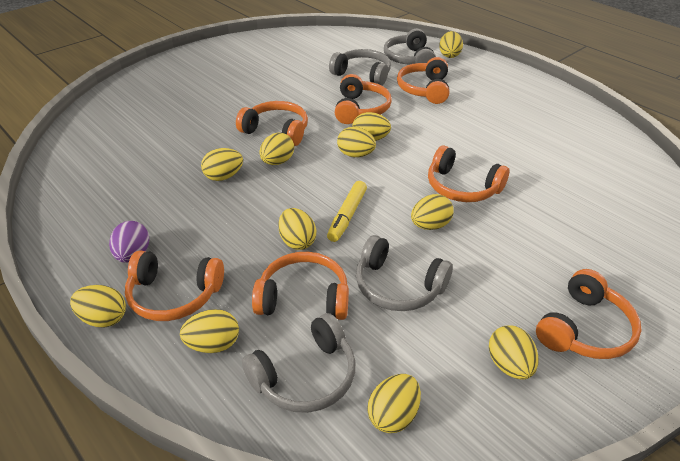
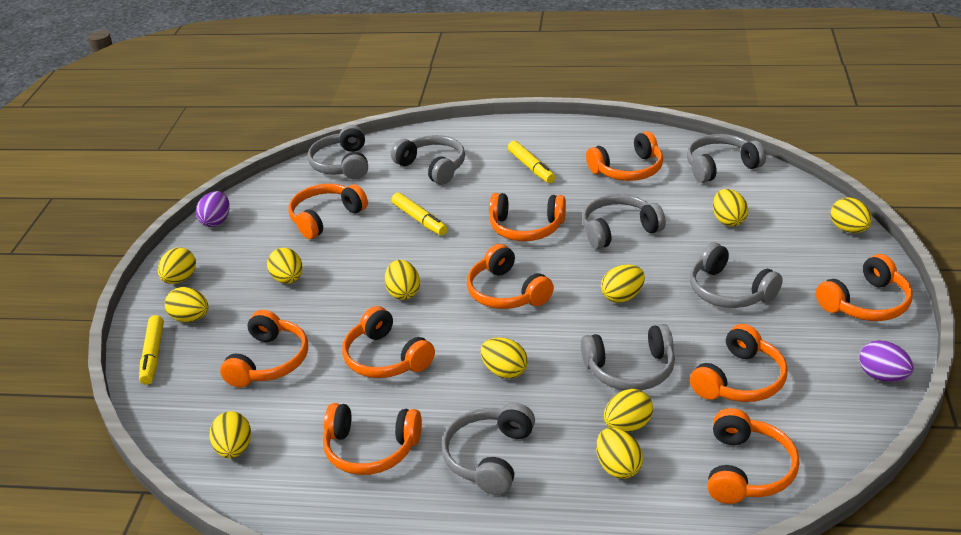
grey headphones: [242,313,355,413] [329,49,391,86] [356,235,453,311] [384,29,436,65] = 4 -> [308,125,368,180] [391,135,465,185] [441,403,535,495] [581,324,675,391] [582,194,666,249] [687,134,766,183] [690,243,783,308] = 7
orange headphones: [125,250,224,321] [236,101,308,146] [252,252,349,320] [335,74,392,124] [397,57,449,104] [428,145,509,202] [536,269,642,359] = 7 -> [220,310,308,387] [289,184,368,239] [323,403,422,475] [342,306,435,378] [467,244,554,309] [489,193,566,241] [586,131,663,181] [690,324,788,402] [707,408,800,504] [816,254,913,321] = 10
purple egg: [109,221,149,263] = 1 -> [196,191,230,227] [859,340,914,382] = 2
yellow marker: [327,181,367,242] = 1 -> [139,315,164,385] [391,193,448,236] [508,141,556,183] = 3

